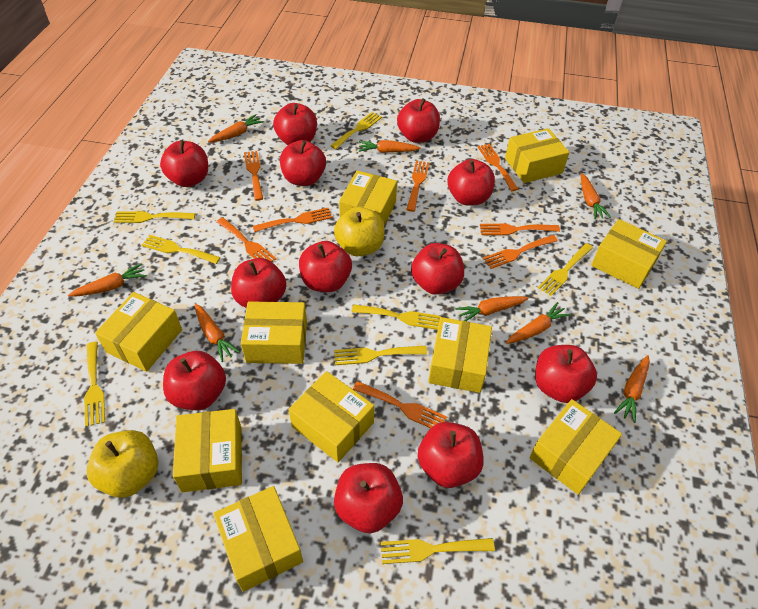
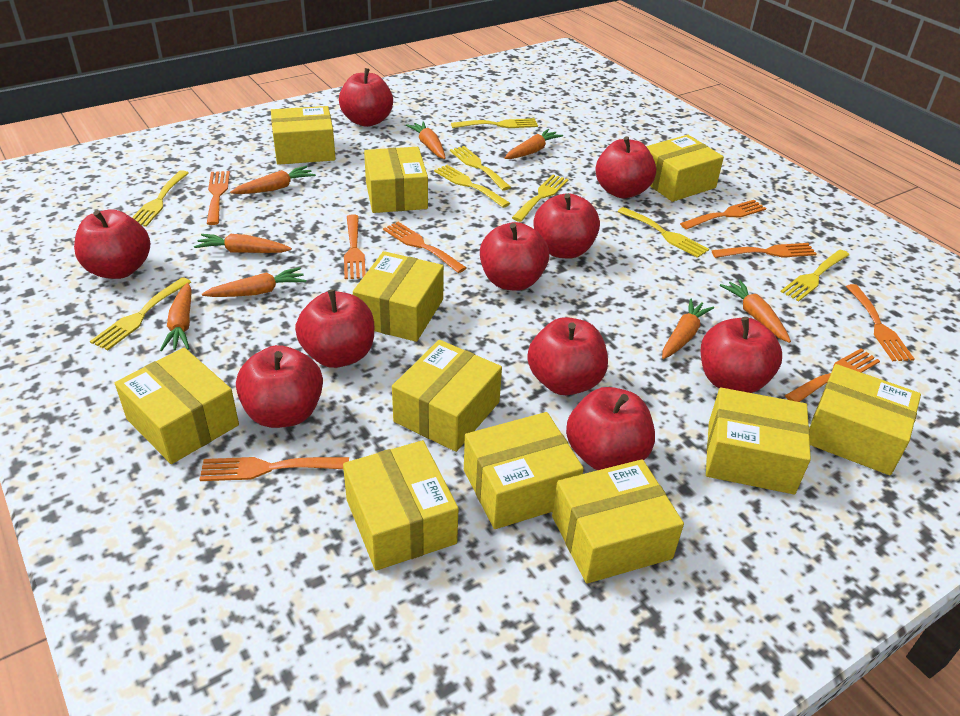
red apple: [160,140,208,187] [163,351,226,410] [231,258,286,308] [273,103,317,145] [280,140,326,186] [299,241,352,292] [334,463,403,533] [397,98,440,143] [411,243,464,295] [418,422,484,488] [448,159,495,206] [535,345,597,403] = 12 -> [74,209,150,279] [236,345,323,428] [295,289,374,368] [339,68,393,127] [480,222,549,291] [527,317,608,395] [533,193,600,259] [566,387,655,470] [595,136,656,198] [701,317,782,393] = 10
yellow apple: [86,430,158,498] [334,207,384,256] = 2 -> none = 0
yellow box: [95,292,182,372] [173,409,242,492] [213,486,303,592] [241,301,307,364] [289,371,374,462] [339,171,397,225] [428,317,492,393] [505,128,569,183] [529,399,622,495] [591,219,667,289] = 10 -> [115,348,239,464] [271,106,336,165] [343,440,459,570] [353,251,444,342] [364,147,428,213] [392,340,502,452] [464,412,584,529] [552,459,684,583] [646,135,724,202] [706,387,811,494] [809,364,921,475] = 11

